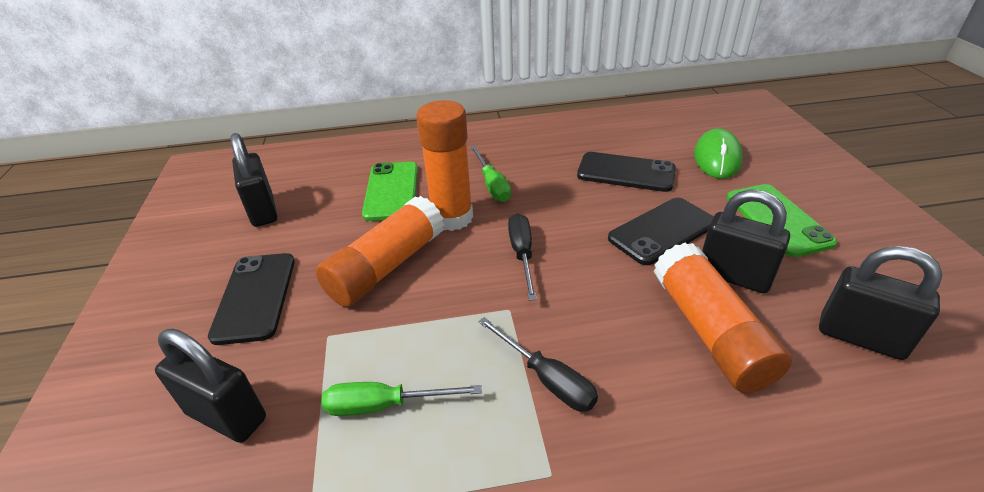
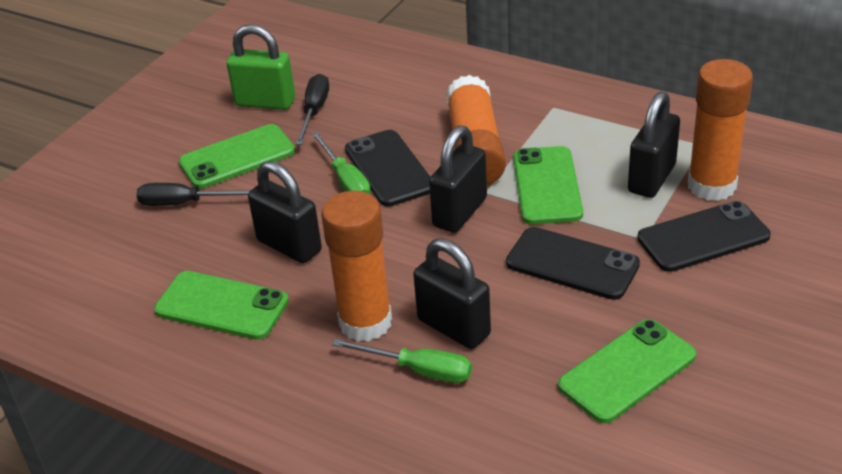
green mouse: [694,128,743,179] = 1 -> none = 0
green padlock: none = 0 -> [227,24,295,110] = 1
green phone: [362,162,418,221] [727,184,837,257] = 2 -> [154,271,289,340] [179,124,295,189] [513,146,583,224] [558,319,696,423] = 4

